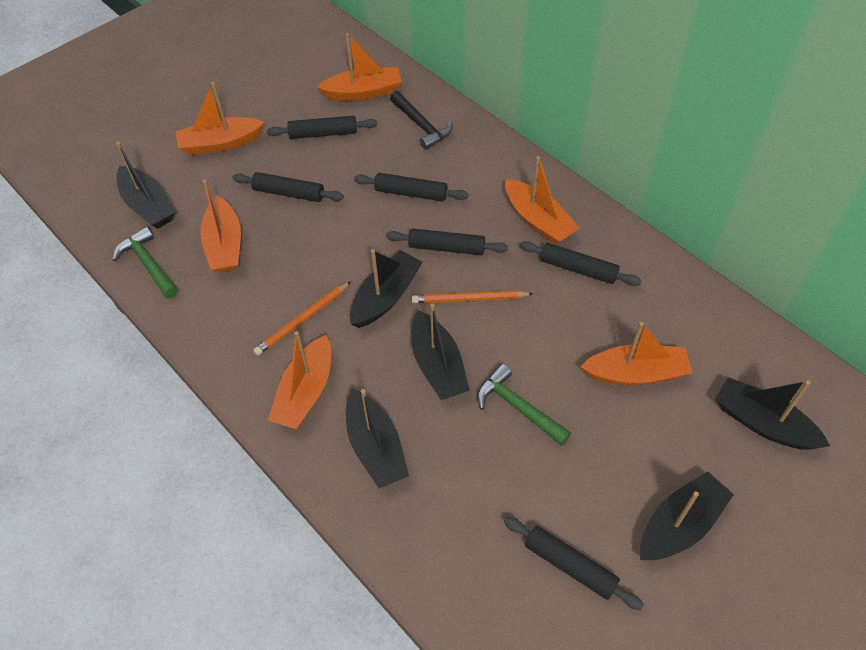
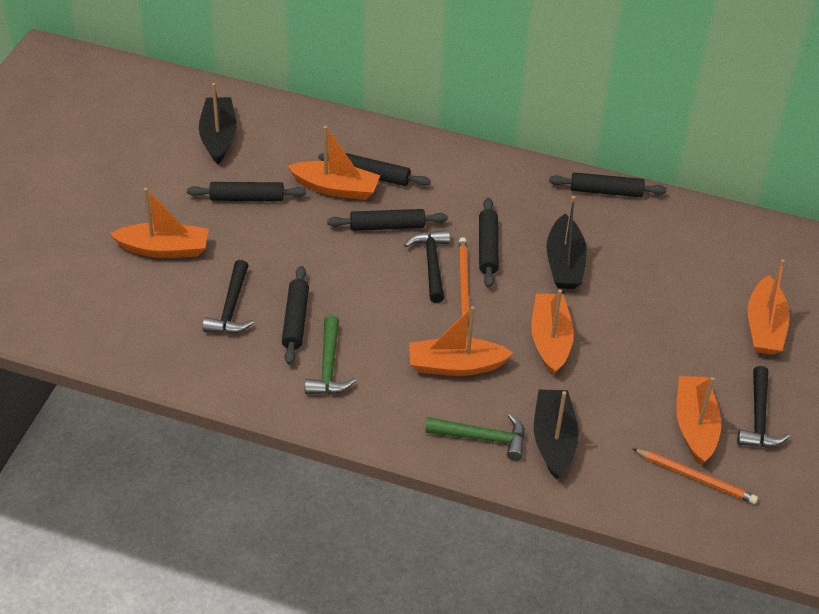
black boat: [116,142,175,229] [346,388,409,489] [350,249,423,328] [412,304,470,400] [640,471,734,560] [715,377,830,449] = 6 -> [199,83,237,164] [534,390,579,480] [546,196,587,289] = 3
black hammer: [390,91,453,150] = 1 -> [202,260,254,334] [404,230,450,303] [737,366,790,447] = 3

